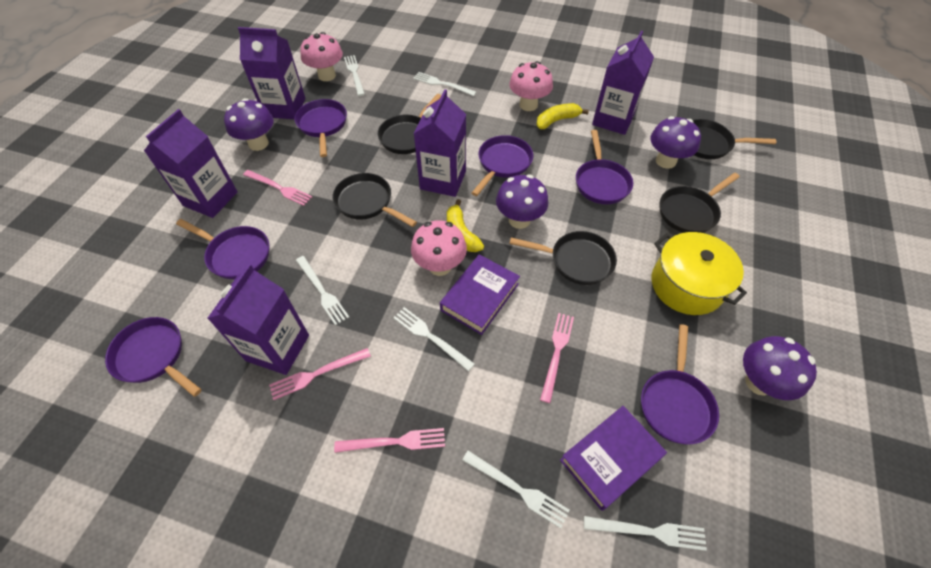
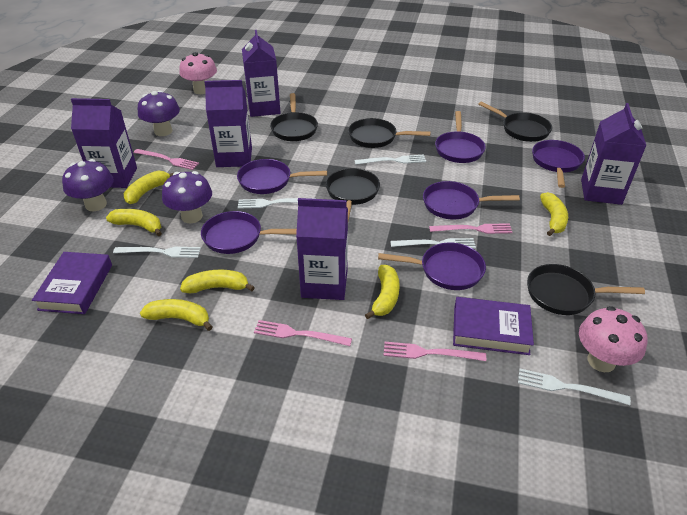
pink mushroom: [300,32,343,81] [411,220,467,276] [509,61,553,111] = 3 -> [179,52,217,94] [579,306,648,372] = 2
purple mushroom: [224,98,274,151] [496,174,549,229] [650,116,701,169] [743,336,817,400] = 4 -> [62,159,114,211] [138,90,180,136] [162,171,212,223] = 3
white fork: [296,256,349,325] [344,55,365,96] [393,307,475,371] [413,72,477,96] [462,451,570,528] [584,516,707,551] = 6 -> [113,247,201,258] [238,198,316,209] [354,155,426,165] [390,238,476,249] [518,369,631,405] = 5
yellow banana: [447,199,484,252] [536,103,589,129] = 2 -> [106,209,162,236] [124,170,173,204] [140,299,212,331] [180,270,255,293] [365,265,400,319] [540,192,568,236] = 6
yellow pot: [652,232,747,315] = 1 -> none = 0

